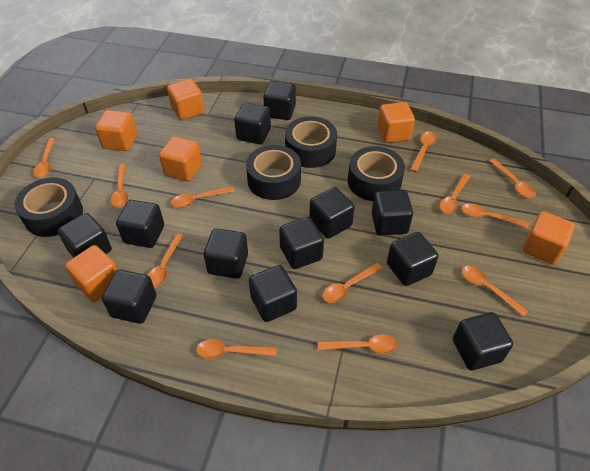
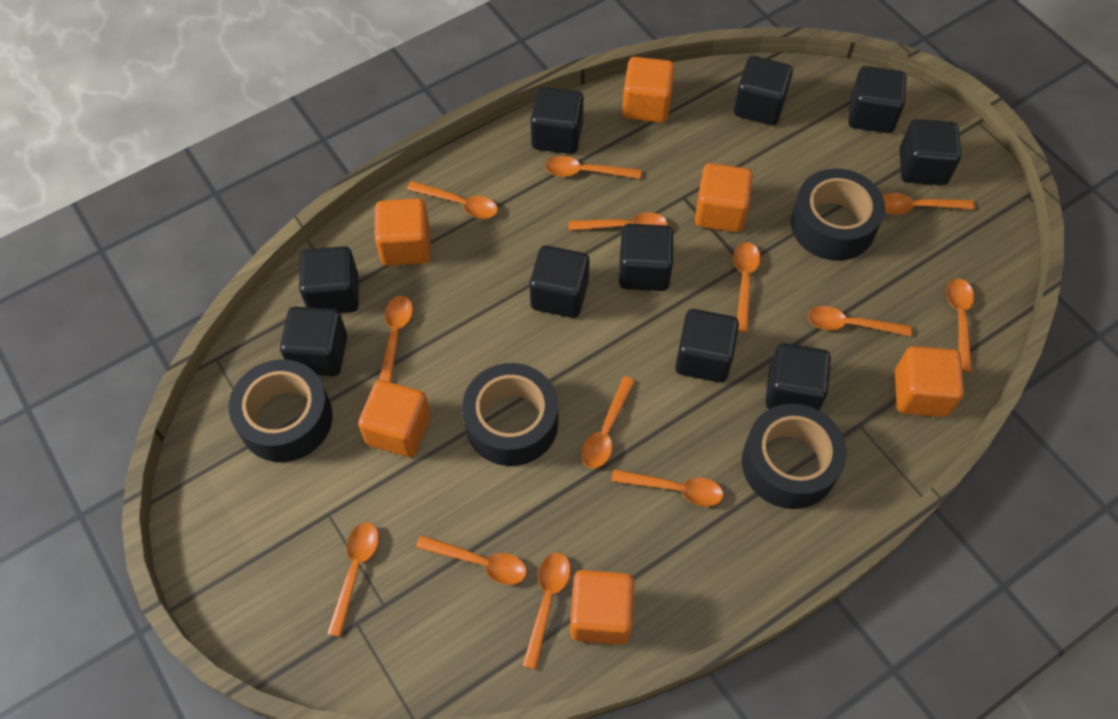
black cube: [58,213,112,258] [102,270,156,324] [116,200,164,248] [204,228,248,279] [234,102,271,144] [249,265,297,322] [263,81,296,120] [279,217,324,269] [309,187,355,239] [372,190,413,236] [387,232,438,286] [453,312,513,370] = 12 -> [280,307,347,376] [299,246,359,313] [530,246,590,318] [531,87,584,154] [619,224,673,291] [675,309,739,383] [734,56,793,125] [765,343,831,411] [848,66,906,133] [899,119,961,185] = 10
orange spoon: [33,138,55,178] [111,164,128,208] [148,234,184,288] [171,186,235,208] [196,339,277,359] [318,335,398,354] [322,263,382,303] [410,132,437,172] [440,174,470,214] [461,203,529,229] [462,266,528,317] [489,159,536,198] = 12 -> [327,523,379,637] [379,296,413,382] [407,181,498,219] [416,535,527,585] [522,553,571,670] [545,156,641,179] [568,212,668,231] [581,376,635,469] [611,469,723,507] [734,242,761,332] [808,306,912,337] [883,193,975,214] [946,278,974,372] = 13

